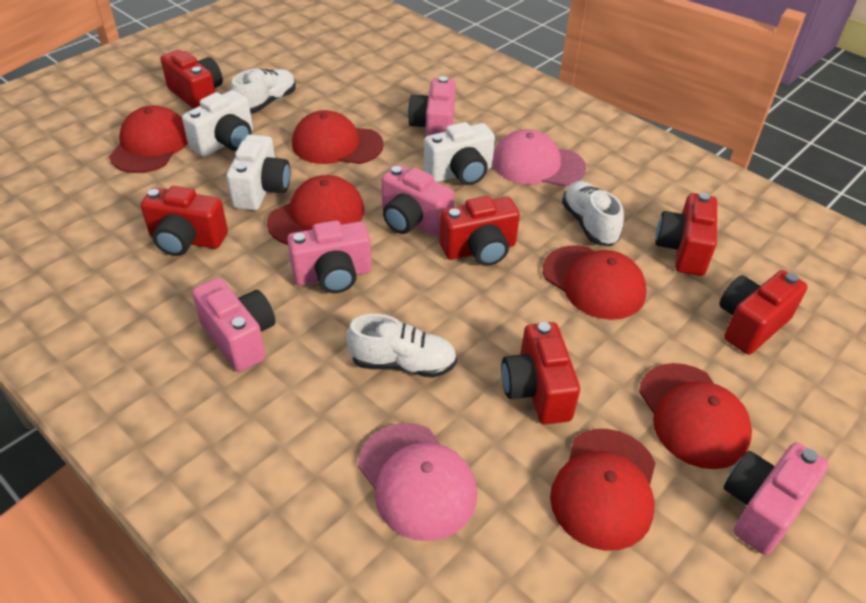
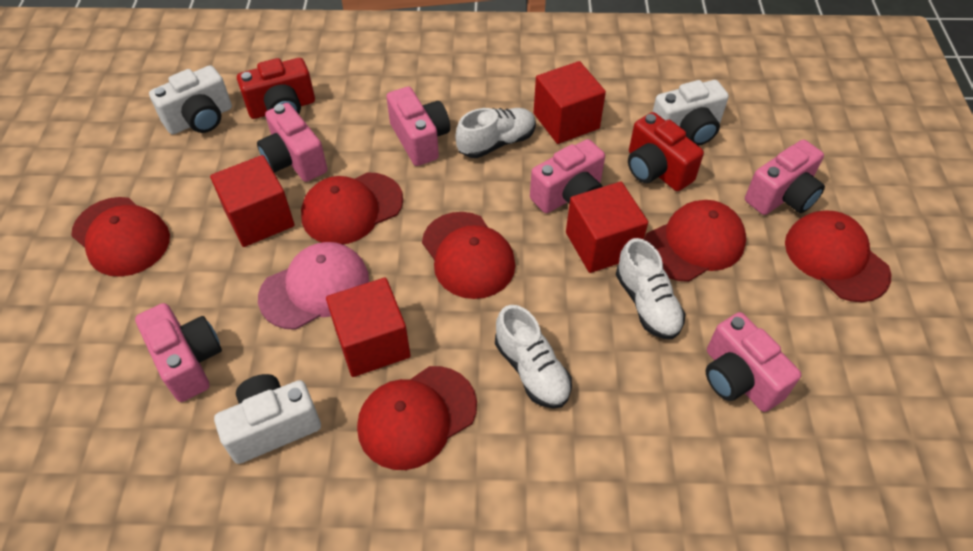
pink camera: [192,278,275,372] [287,220,372,293] [382,165,455,236] [408,76,456,136] [724,442,829,555] = 5 -> [135,303,222,402] [257,103,327,182] [386,87,450,166] [530,139,605,213] [706,312,801,412] [745,140,825,215] = 6
pink cap: [358,423,477,541] [493,129,586,187] = 2 -> [258,242,369,330] = 1
red camera: [141,186,228,256] [160,50,223,109] [439,196,520,266] [501,322,580,424] [655,193,717,276] [719,270,808,355] = 6 -> [237,58,315,119] [628,112,704,191] = 2
red cube: none = 0 -> [210,155,295,247] [326,278,411,377] [534,61,606,144] [566,182,648,273] = 4

